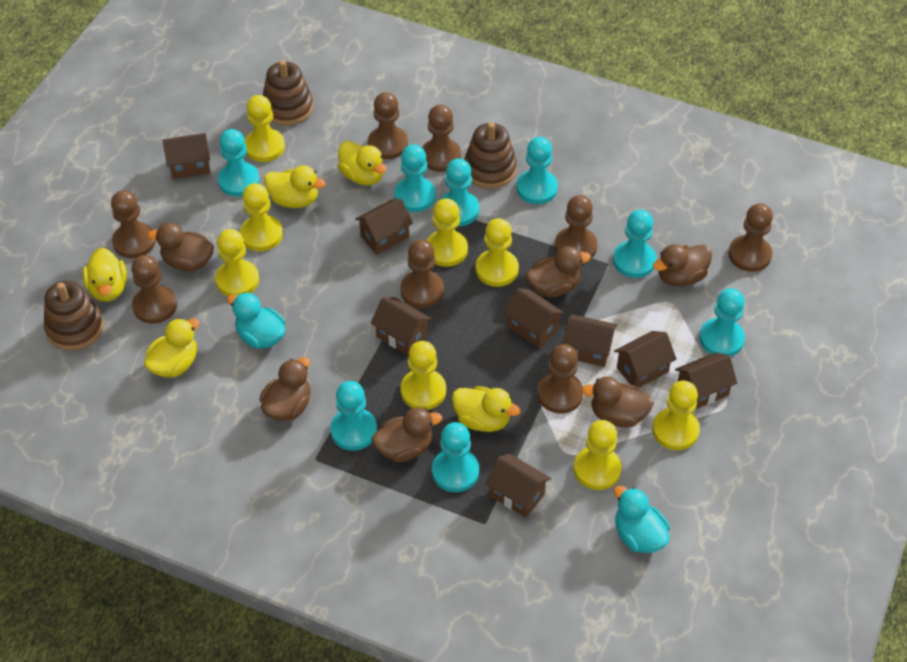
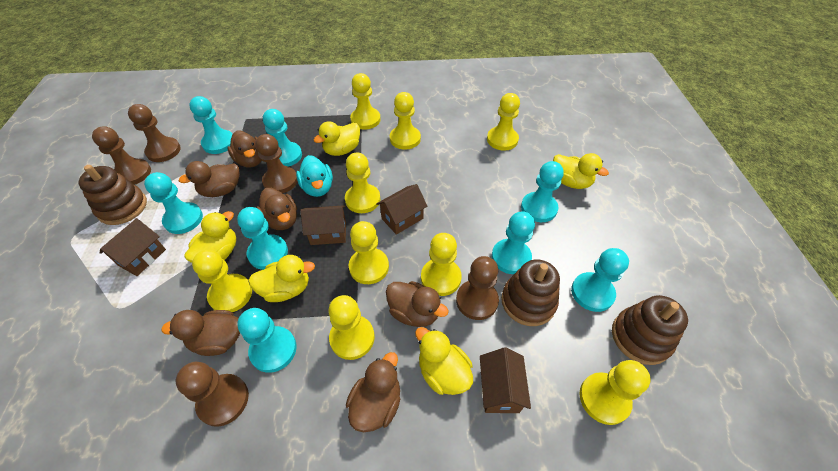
brown house: [162,133,210,179] [355,198,413,255] [371,297,432,356] [485,454,551,518] [504,288,565,348] [563,314,617,367] [614,331,676,388] [675,353,737,409] = 8 -> [100,218,166,276] [300,205,346,245] [376,184,427,235] [480,347,531,413] = 4
brown pawn: [111,190,156,259] [131,255,177,324] [368,92,408,159] [400,239,444,308] [422,105,461,172] [537,344,583,414] [555,195,597,259] [728,203,773,272] = 8 -> [92,126,151,185] [128,104,181,162] [176,362,249,427] [255,134,298,193] [456,256,499,320] = 5
turquoise duck: [227,292,286,349] [614,486,670,553] = 2 -> [296,155,333,197] = 1
yellow pawn: [215,229,259,297] [240,183,283,251] [245,95,285,162] [400,341,446,410] [427,198,468,267] [476,218,519,287] [574,420,622,490] [652,381,700,450] = 8 -> [192,250,252,312] [328,295,375,360] [345,152,381,213] [349,221,389,284] [350,73,381,130] [390,92,421,150] [421,233,462,296] [487,93,520,151] [579,360,651,425] = 9

